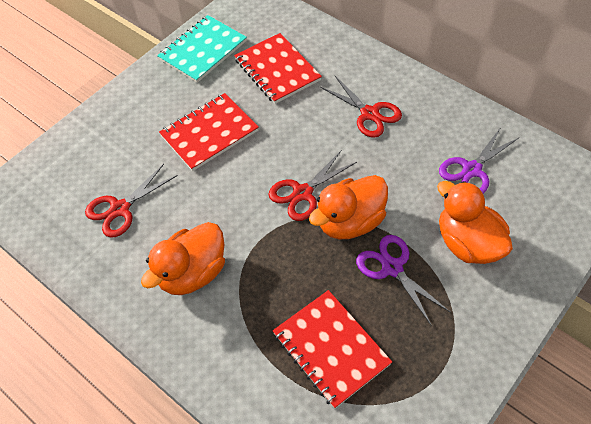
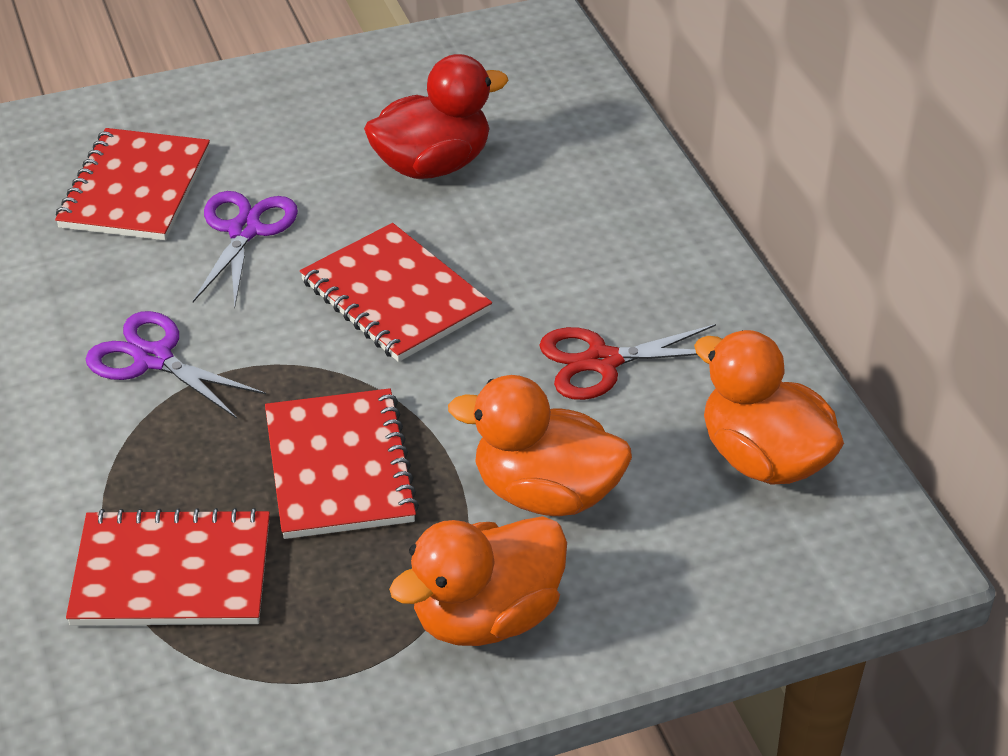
red duck: none = 0 -> [364,54,508,179] = 1
red notebook: [159,93,259,171] [234,33,322,104] [273,290,392,409] = 3 -> [55,128,210,240] [66,508,270,626] [265,388,419,539] [300,223,492,362] = 4
red scissors: [85,164,178,238] [268,151,357,221] [320,76,402,138] = 3 -> [539,324,716,400] = 1
turquoise notebook: [157,15,247,83] = 1 -> none = 0

